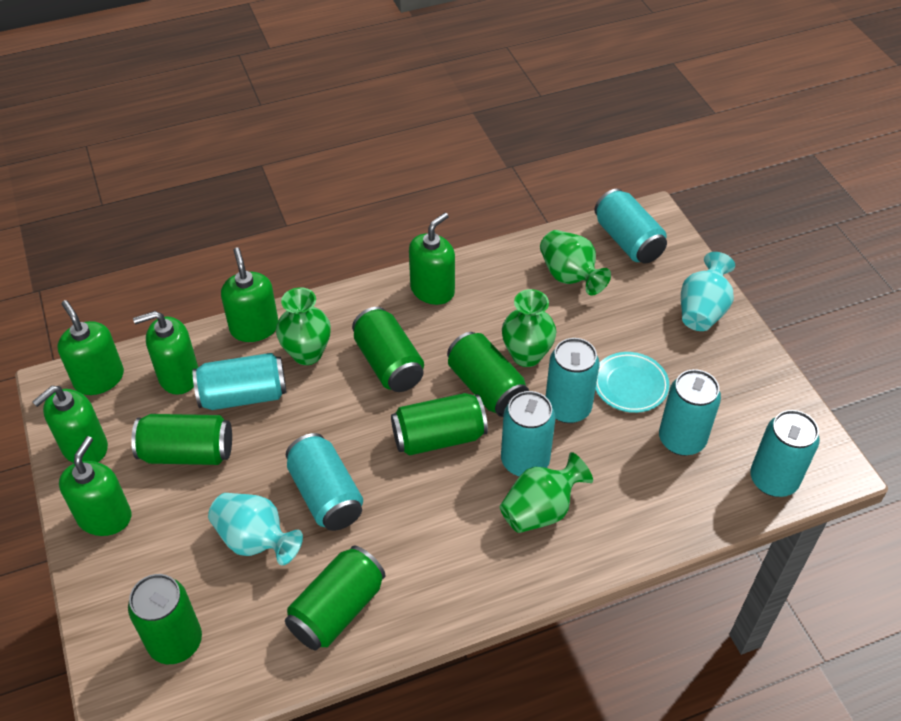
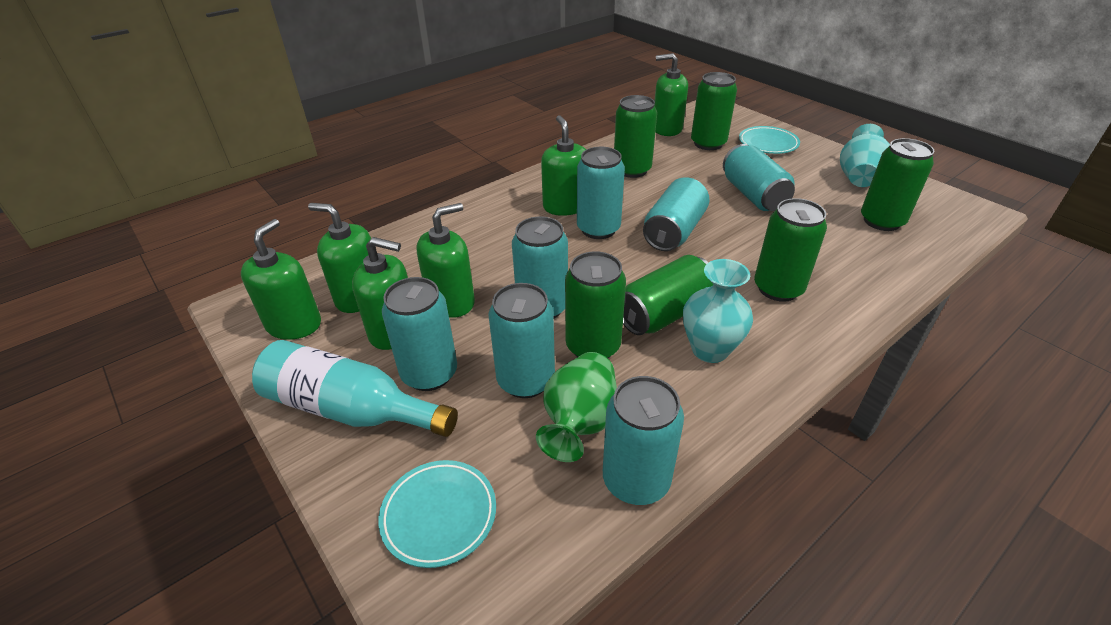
green vase: [276,287,331,365] [500,452,593,533] [502,289,556,367] [540,230,611,295] = 4 -> [536,352,617,462] = 1
turquoise bottle: none = 0 -> [252,340,458,437] = 1
turquoise plate: [595,352,669,413] = 1 -> [378,460,496,568] [739,126,800,154] = 2

